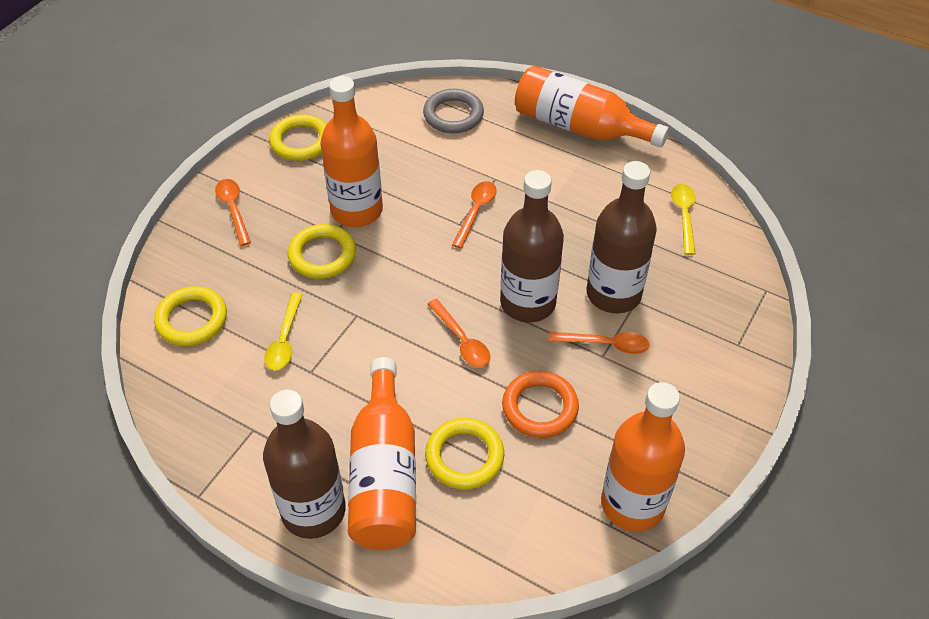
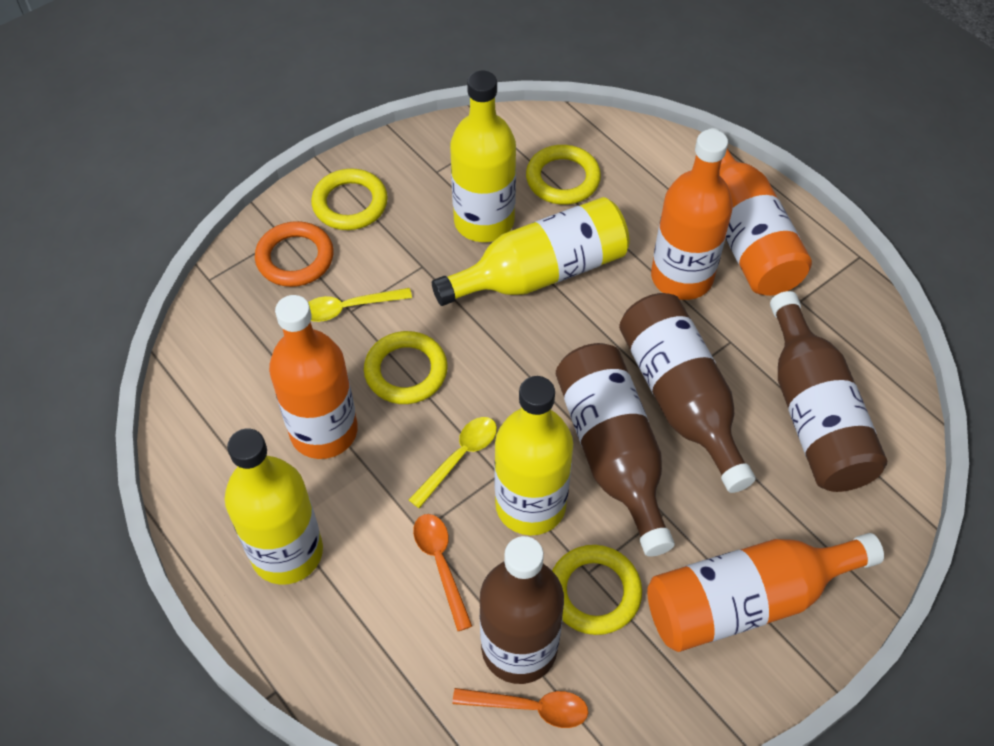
brown bottle: [263,390,346,539] [500,170,564,323] [587,161,657,313] = 3 -> [480,536,564,684] [556,343,675,557] [619,293,756,493] [770,291,887,492] = 4
grey ring: [423,89,484,133] = 1 -> none = 0
orange spoon: [215,179,251,246] [428,299,490,367] [452,181,497,248] [549,332,650,354] = 4 -> [413,514,472,631] [452,688,588,728] = 2
yellow bottle: none = 0 -> [225,429,323,585] [432,197,630,306] [450,71,516,242] [494,376,573,535] = 4

